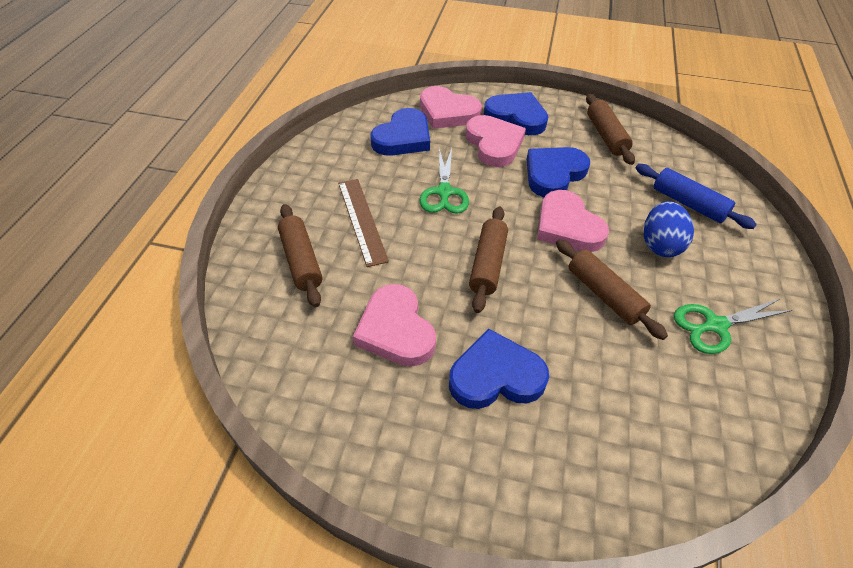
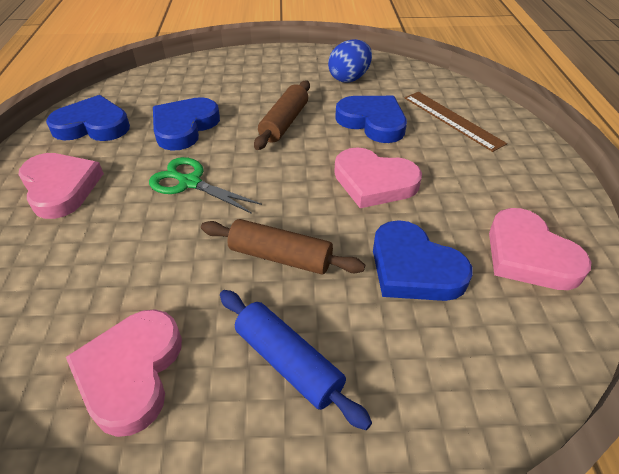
brown rolling pin: [278,204,322,307] [469,206,508,313] [556,239,668,340] [586,94,635,165] = 4 -> [201,219,365,275] [254,81,310,150] = 2
green scissors: [419,148,469,214] [674,299,792,354] = 2 -> [149,157,262,214] = 1

